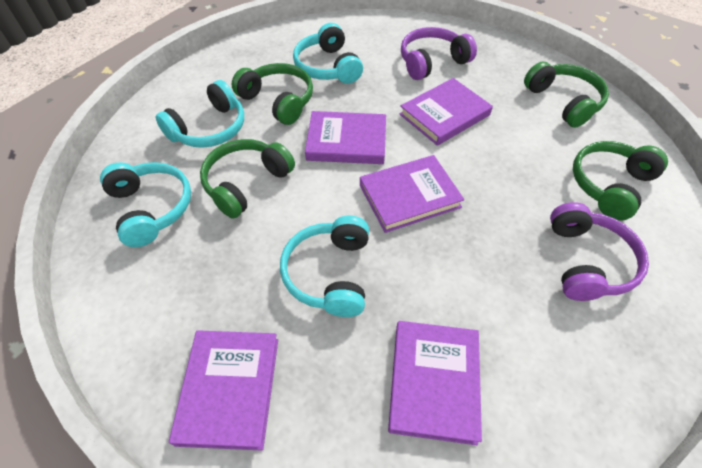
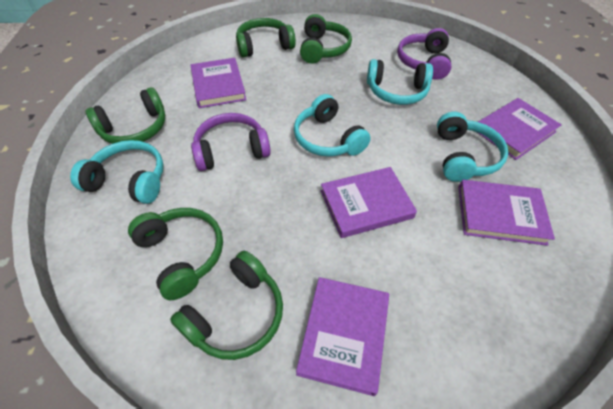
green headphones: [200,139,295,219] [231,63,313,125] [524,61,609,128] [573,141,668,221] = 4 -> [85,87,165,144] [128,208,223,300] [170,251,283,360] [236,18,296,58] [300,14,352,64] = 5

